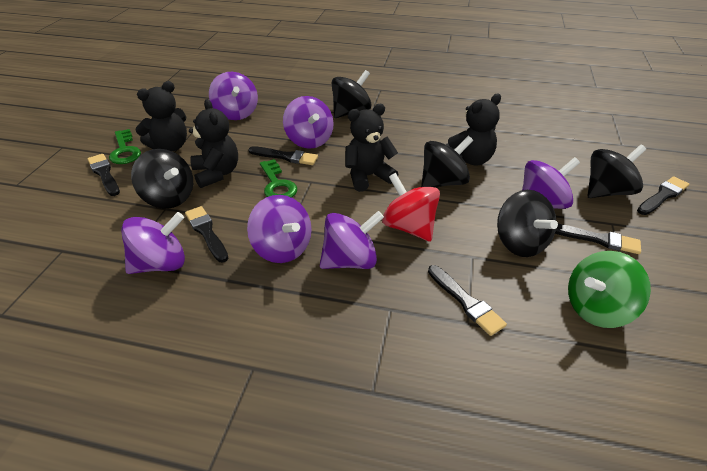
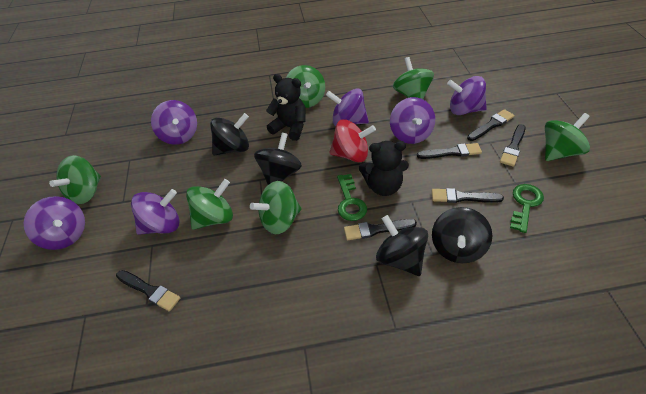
black spinning top: [131,149,193,209] [331,70,372,118] [421,136,473,187] [497,190,558,257] [587,145,646,198] = 5 -> [210,113,249,156] [254,133,302,185] [376,215,428,276] [432,207,492,263] = 4
black teddy bear: [136,81,187,151] [189,99,238,188] [345,104,399,192] [446,93,501,166] = 4 -> [266,74,306,141] [359,141,409,196] = 2
green spinning top: [568,251,651,328] = 1 -> [49,155,101,204] [186,179,233,230] [250,181,302,234] [286,65,325,108] [393,57,434,99] [545,113,590,161] = 6

